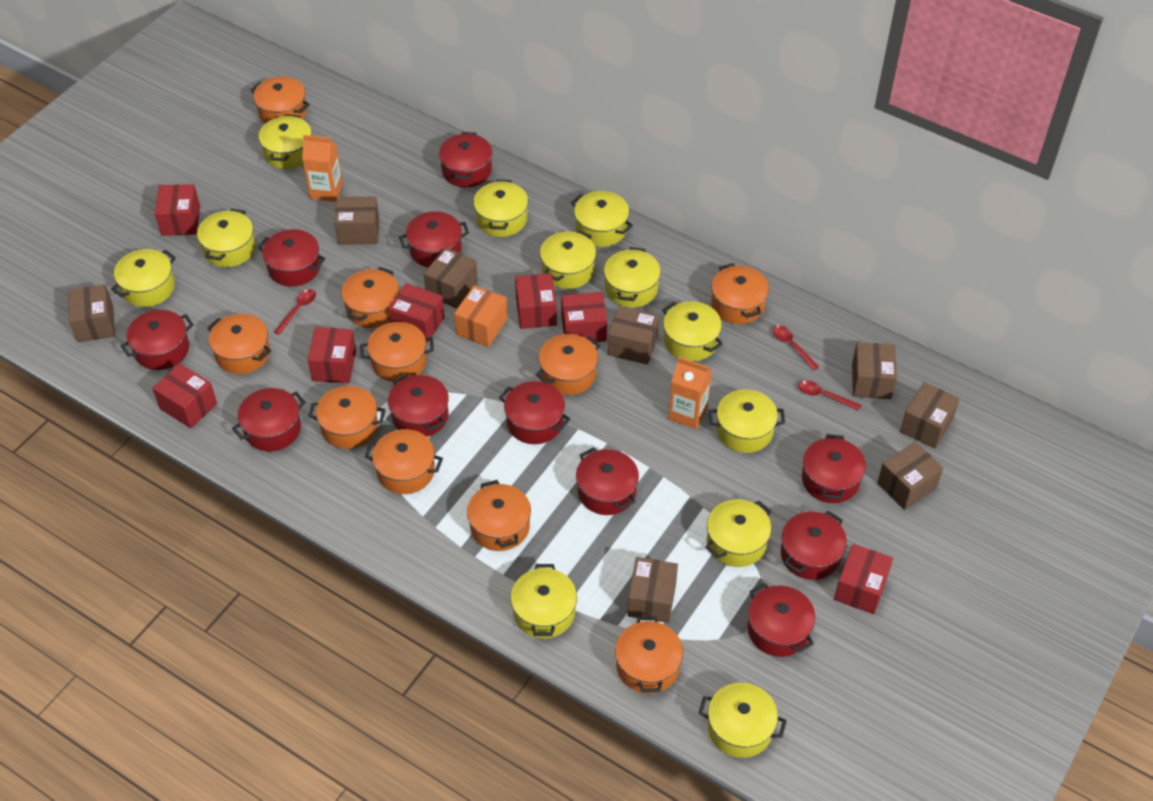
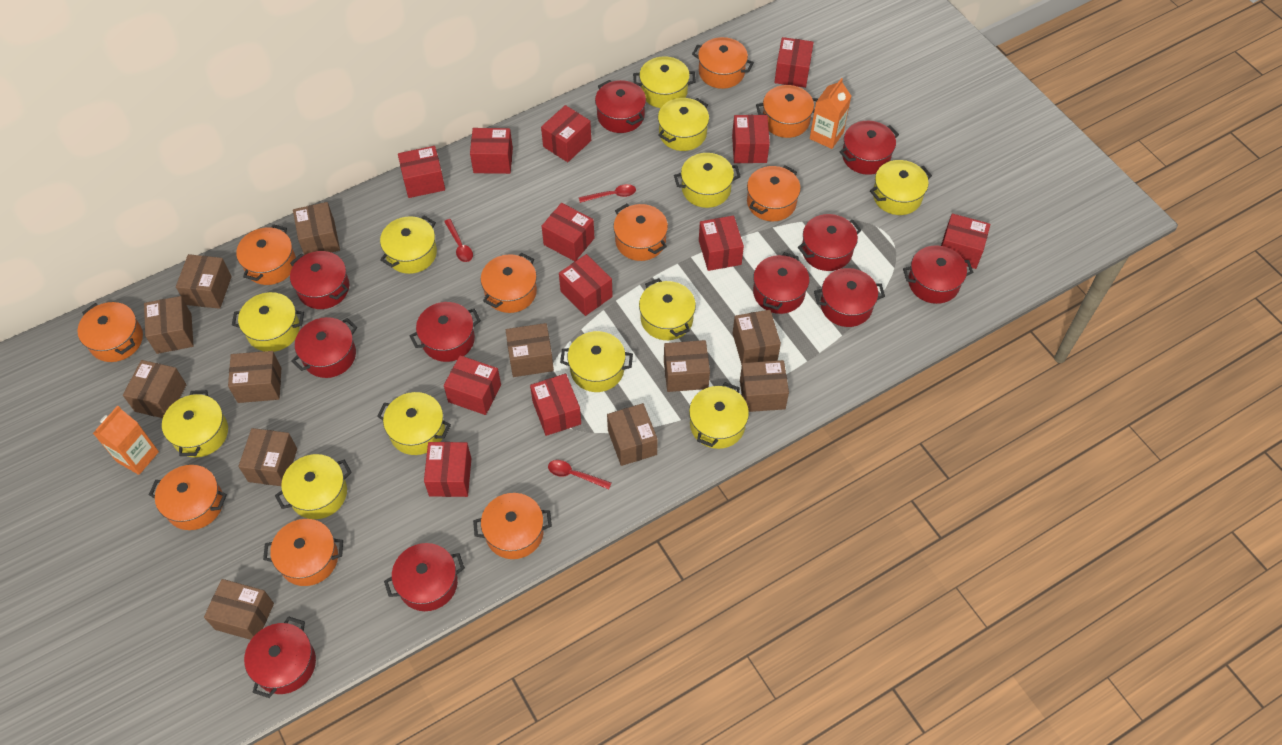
brown box: [68,284,115,343] [334,196,379,245] [424,247,478,309] [608,306,659,365] [627,557,678,623] [852,342,897,399] [877,442,943,510] [900,382,960,449] = 8 -> [123,360,187,418] [144,296,194,354] [176,254,232,309] [204,579,274,640] [228,351,281,403] [239,428,297,486] [293,202,340,255] [506,323,554,377] [607,403,658,466] [664,340,710,392] [733,310,781,365] [740,360,789,412] = 12
orange box: [454,285,508,347] = 1 -> none = 0
red box: [152,363,217,428] [155,184,200,236] [308,327,356,383] [388,283,445,343] [515,273,557,329] [561,292,607,343] [834,544,893,614] = 7 -> [398,146,445,198] [424,442,472,497] [444,355,501,415] [470,128,513,174] [530,374,581,436] [541,105,591,162] [542,203,595,261] [559,254,613,316] [699,215,744,271] [732,115,770,163] [774,37,814,88] [941,213,990,269] = 12

